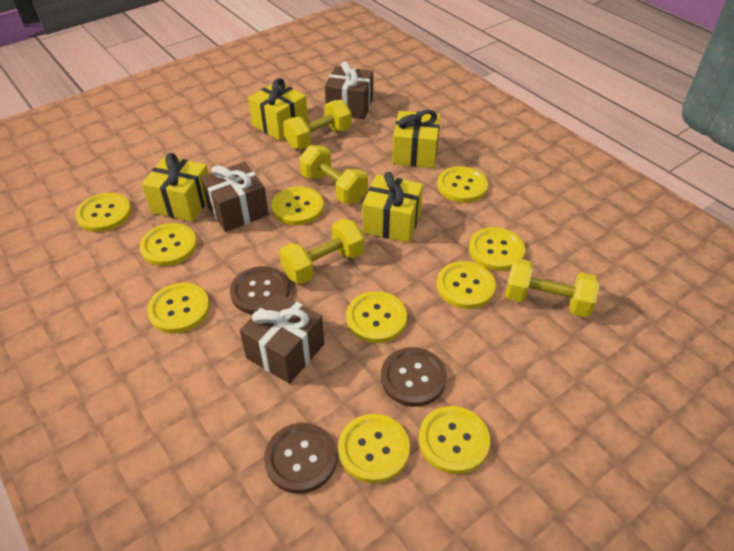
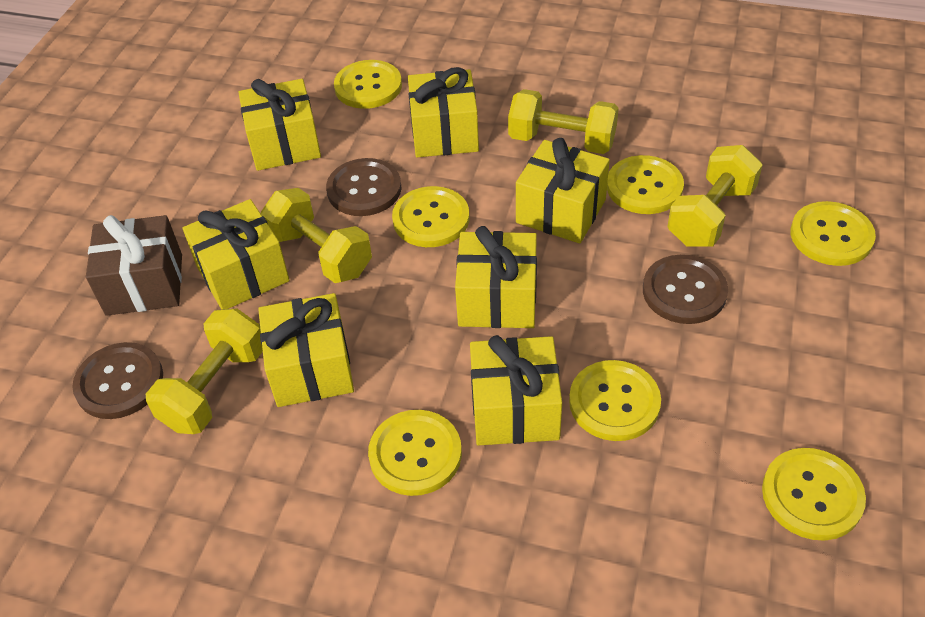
brown gift: [201,162,269,232] [240,292,324,384] [325,61,373,119] = 3 -> [86,215,182,316] = 1
yellow button: [75,193,131,232] [140,223,197,266] [147,283,210,333] [272,187,324,225] [338,414,410,483] [346,291,407,343] [419,406,490,474] [437,166,488,203] [437,261,496,309] [469,227,525,271] = 10 -> [334,60,402,109] [368,410,462,496] [392,186,469,247] [569,360,661,441] [607,155,684,214] [762,448,866,541] [790,201,876,266] = 7
yellow gift: [141,153,209,222] [248,78,308,141] [363,172,423,243] [392,110,440,168] = 4 -> [183,199,290,309] [238,79,321,171] [258,293,354,407] [408,67,479,157] [455,226,537,328] [470,335,562,446] [516,138,610,243] = 7

